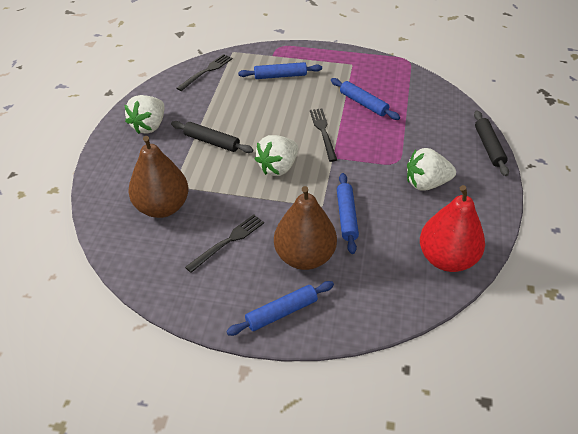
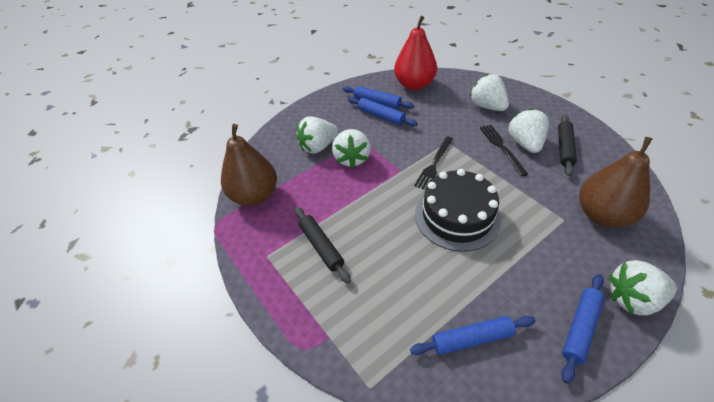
black cake: none = 0 -> [415,169,501,252] = 1
black fork: [177,54,233,91] [185,215,264,273] [310,108,337,162] = 3 -> [414,136,453,190] [480,125,528,176] = 2
white strawberry: [125,95,164,134] [255,135,298,176] [407,148,456,191] = 3 -> [296,116,338,154] [332,129,371,168] [470,74,509,111] [508,108,549,153] [609,260,677,315] = 5

